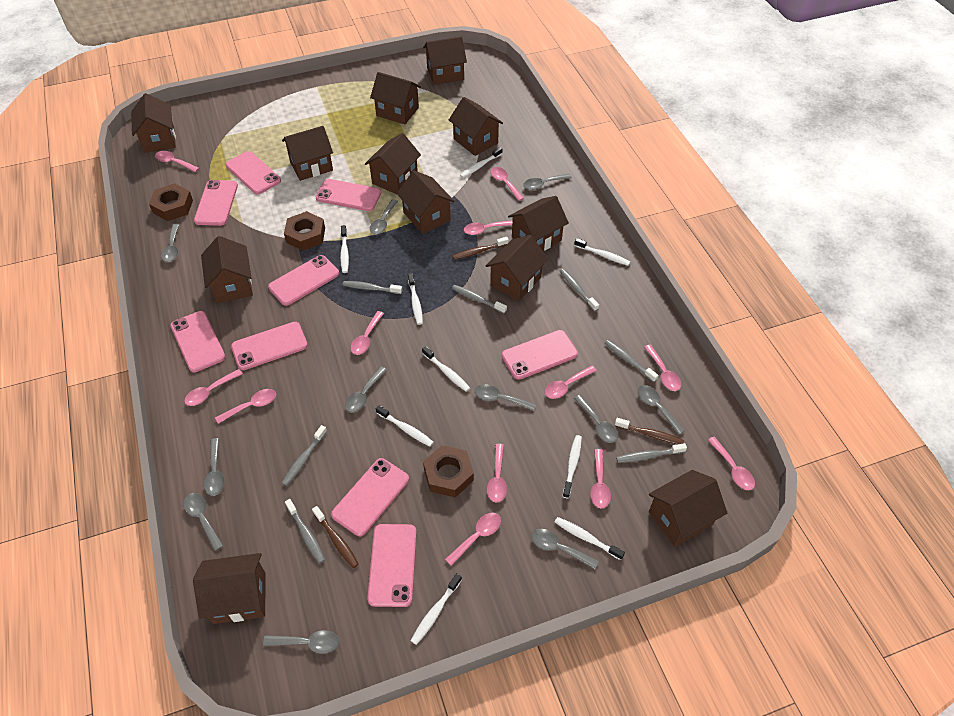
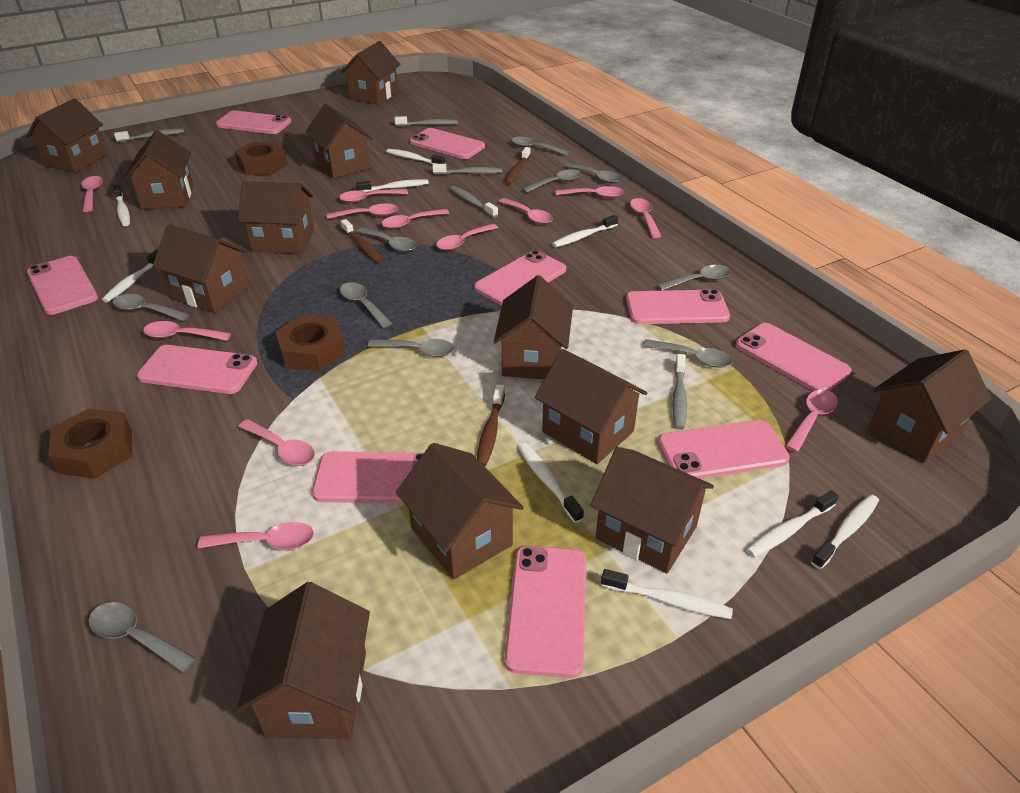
grey spoon: [161,224,179,262] [184,493,223,551] [204,438,225,496] [263,630,339,654] [345,367,387,412] [370,199,398,234] [475,384,536,411] [523,174,572,190] [531,529,599,569] [574,395,618,443] [638,385,685,435] = 11 -> [89,602,196,673] [112,294,190,321] [340,282,392,328] [356,227,416,252] [367,339,455,357] [511,137,569,156] [522,169,581,193] [564,163,621,183] [643,339,732,368] [657,265,731,291] = 10
grey toothbrush: [282,425,327,486] [285,499,325,563] [342,281,402,294] [452,285,507,314] [559,269,599,311] [605,340,659,382] [616,443,687,463] = 7 -> [114,129,184,142] [395,116,458,126] [432,164,502,175] [450,186,498,218] [672,354,687,429] = 5
pink phone: [170,311,225,372] [194,180,238,226] [225,151,281,194] [231,322,308,370] [268,255,339,306] [316,179,381,211] [331,458,409,536] [367,524,417,607] [502,330,578,380] = 9 -> [27,256,98,315] [137,345,257,394] [216,110,291,134] [312,451,424,504] [410,128,485,159] [474,250,566,306] [505,546,586,678] [626,289,730,324] [658,420,790,479] [736,323,852,391] = 10

